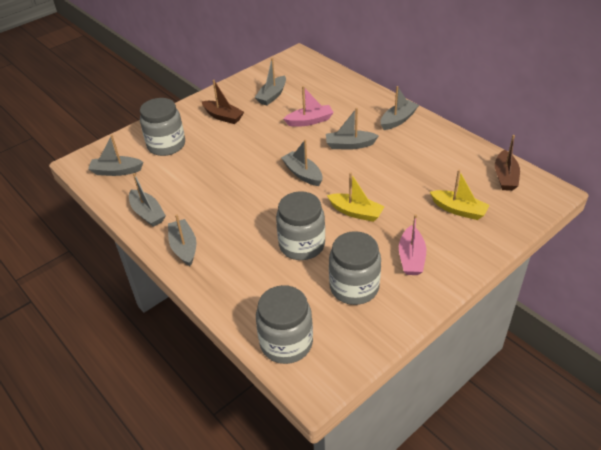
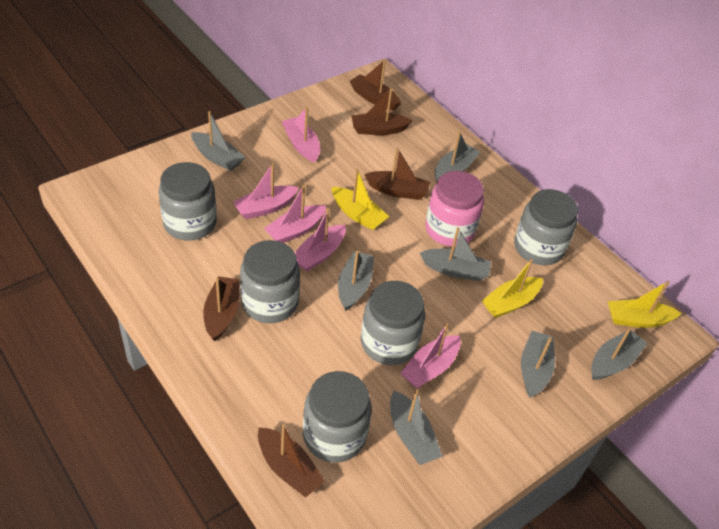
brown boat: [202,80,244,124] [495,135,520,191] = 2 -> [203,276,240,341] [258,424,325,498] [349,60,401,110] [352,88,413,135] [364,147,430,200] = 5
grey jar: [140,98,185,156] [256,285,313,364] [276,191,325,260] [329,231,381,305] = 4 -> [158,162,217,241] [240,240,300,323] [303,371,372,463] [361,281,425,365] [514,189,578,265] = 5
pink boat: [283,86,334,127] [399,214,426,275] = 2 -> [233,163,299,219] [264,185,326,243] [282,107,320,163] [295,208,346,271] [400,323,461,388] = 5
pink jar: none = 0 -> [425,171,484,247] = 1
yellow boat: [327,173,385,222] [430,170,490,220] = 2 -> [332,169,389,230] [482,259,543,318] [608,281,682,328] = 3

